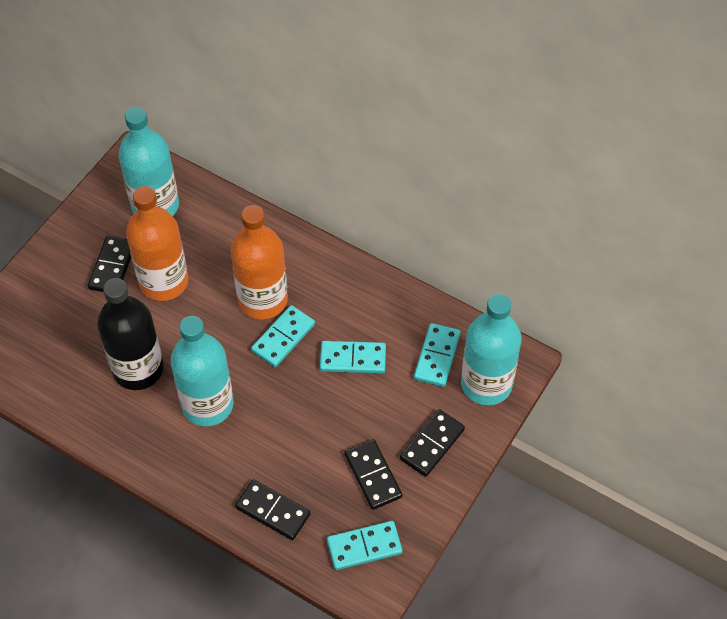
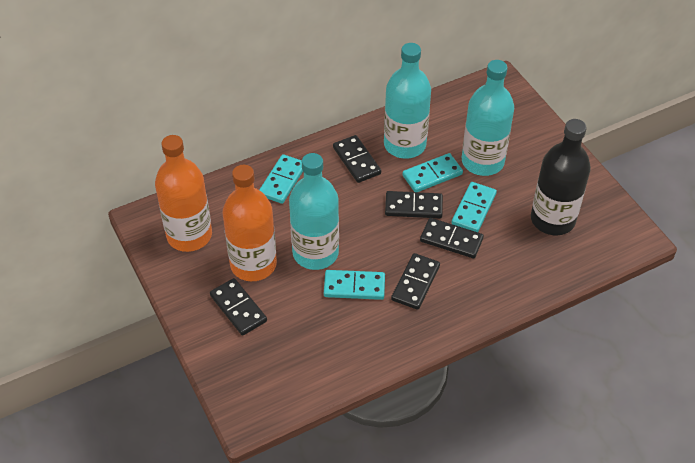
black domino: [88,236,131,292] [235,479,310,540] [344,439,402,510] [400,409,465,477] = 4 -> [210,278,267,336] [333,135,381,183] [385,191,443,218] [391,253,440,310] [420,218,484,258] = 5

